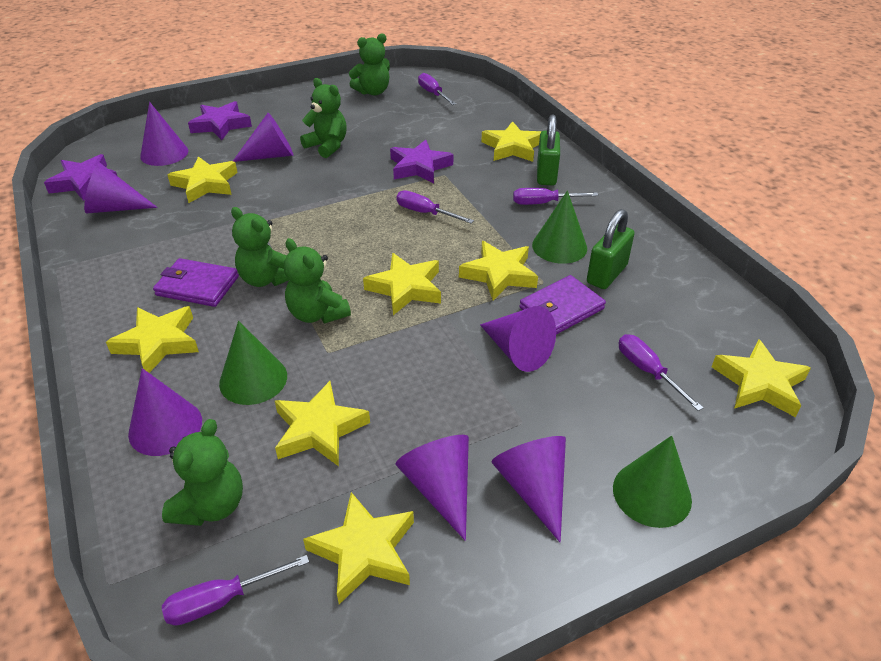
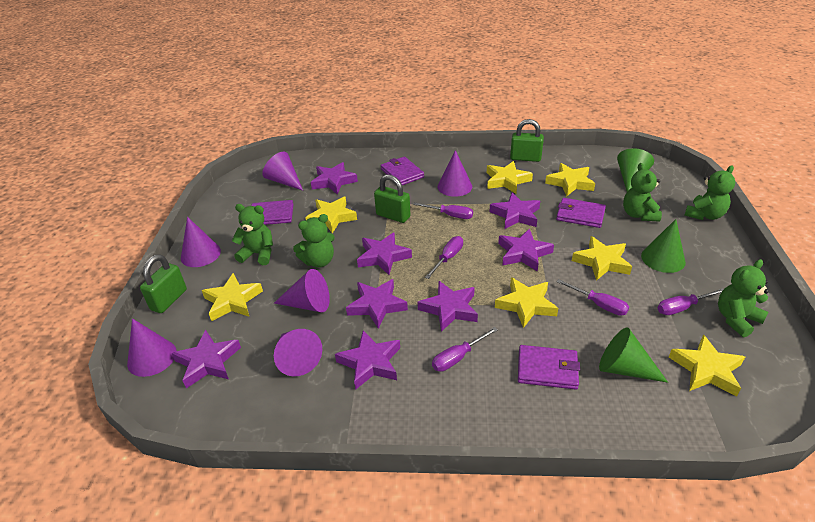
green padlock: [537,115,560,185] [587,209,635,289] = 2 -> [140,254,187,313] [374,174,411,223] [510,119,544,162] = 3
purple cone: [84,163,158,213] [128,368,202,456] [140,102,188,166] [233,113,293,162] [396,435,469,541] [480,306,556,372] [492,436,566,542] = 7 -> [127,318,177,377] [181,217,221,267] [262,152,303,191] [274,269,330,312] [274,329,322,376] [437,150,472,197] = 6
purple star: [44,154,117,201] [188,101,252,140] [390,140,453,184] = 3 -> [172,330,241,388] [311,162,358,195] [335,330,400,390] [346,279,408,329] [357,232,412,275] [418,281,478,332] [489,193,540,229] [498,228,554,271] = 8
purple wallet: [153,258,239,307] [519,275,606,335] = 2 -> [251,200,294,225] [381,157,424,185] [518,345,580,389] [556,198,606,228] = 4
yellow star: [106,306,199,373] [168,156,238,203] [275,381,370,466] [303,492,414,604] [363,253,441,315] [459,241,538,300] [481,121,542,162] [712,339,811,417] = 8 -> [202,273,263,321] [305,197,357,234] [487,161,533,194] [495,277,558,328] [545,163,595,196] [572,236,632,281] [669,334,745,396] = 7

